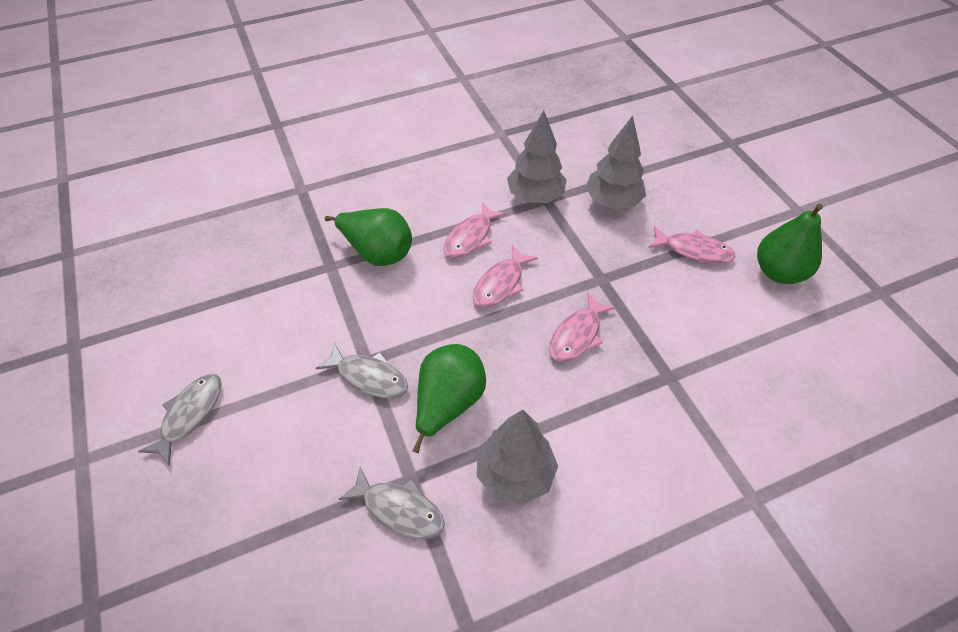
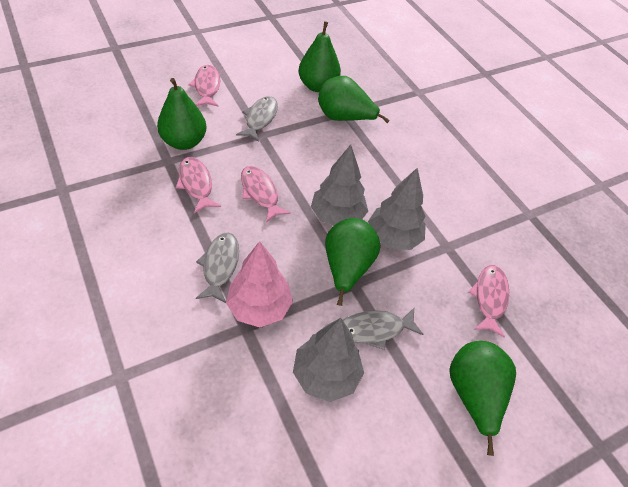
green pear: [325,208,412,266] [412,344,486,453] [757,204,823,284] = 3 -> [157,78,207,150] [299,21,341,92] [318,76,390,123] [325,218,381,306] [449,341,516,456] = 5
pink tree: none = 0 -> [226,241,293,327] = 1

